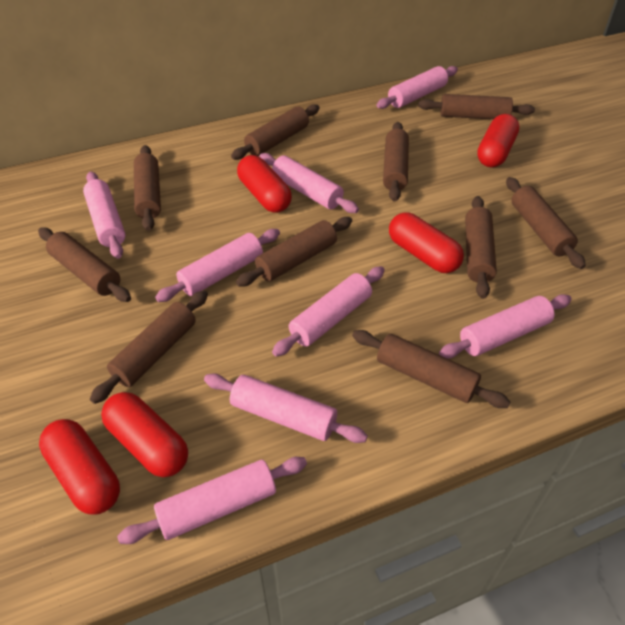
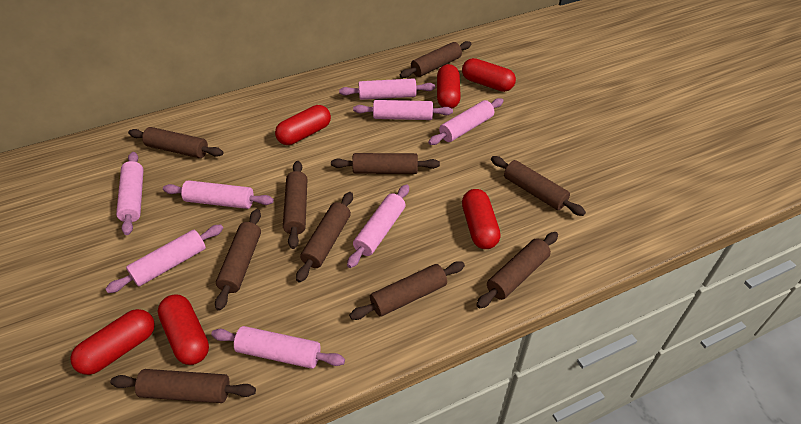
red capsule: [39,419,120,514] [101,392,188,477] [237,155,292,213] [389,212,464,273] [477,114,519,167] = 5 -> [70,309,155,375] [158,295,209,365] [275,105,331,145] [437,64,461,108] [462,58,516,92] [462,189,501,249] = 6

